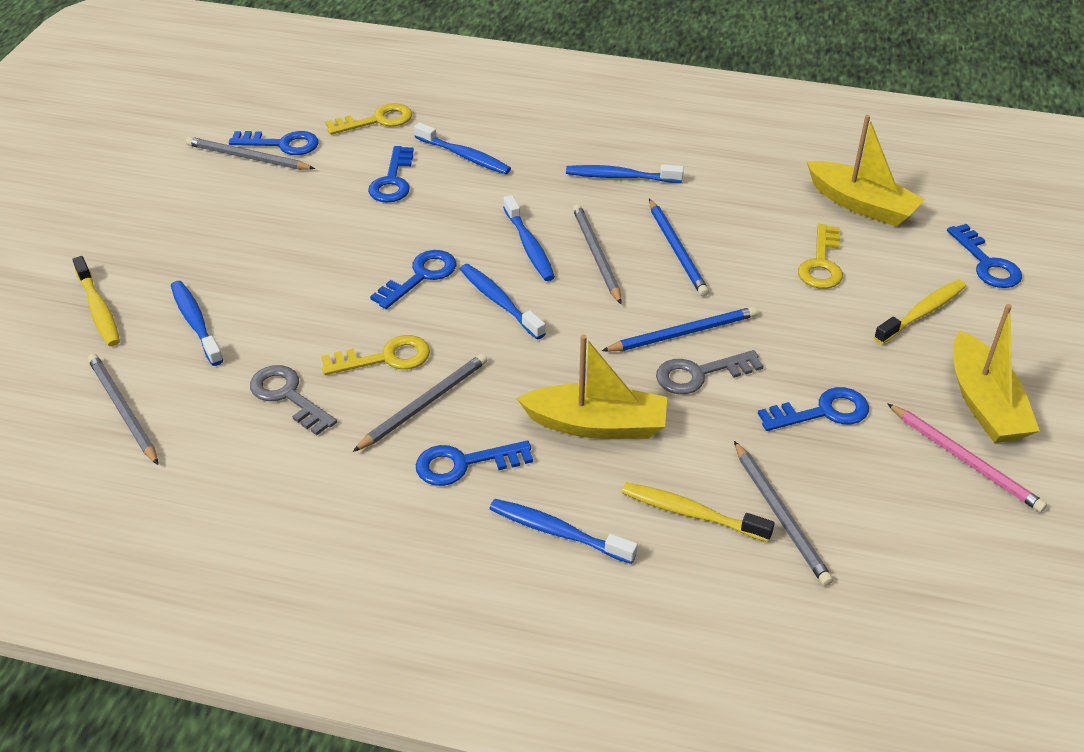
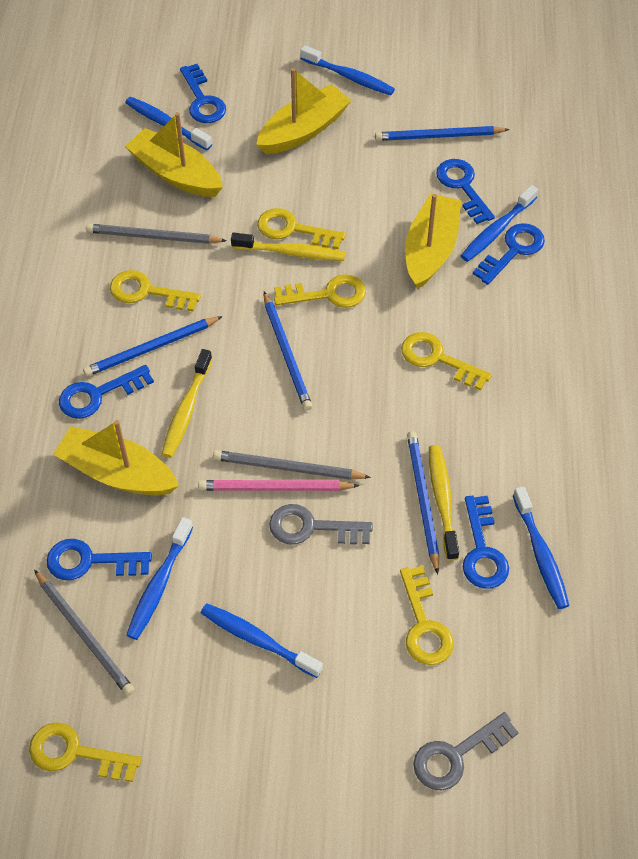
blue pencil: [602,307,757,352] [649,199,709,296] = 2 -> [83,316,223,376] [264,292,312,411] [375,126,510,141] [407,431,439,574] = 4
grey pencil: [88,354,158,465] [186,137,315,170] [353,354,487,452] [573,204,622,304] [734,441,833,586] = 5 -> [34,570,135,696] [86,224,227,244] [213,450,371,480] = 3
yellow boat: [516,335,667,439] [806,115,925,227] [953,304,1040,443] = 3 -> [53,420,179,495] [125,112,223,197] [256,68,352,154] [405,193,462,289] = 4
yellow key: [321,335,430,375] [326,103,412,135] [798,224,843,289] = 3 -> [29,722,142,782] [110,270,201,312] [257,208,345,249] [274,274,366,308] [400,566,454,665] [401,332,492,391] = 6

